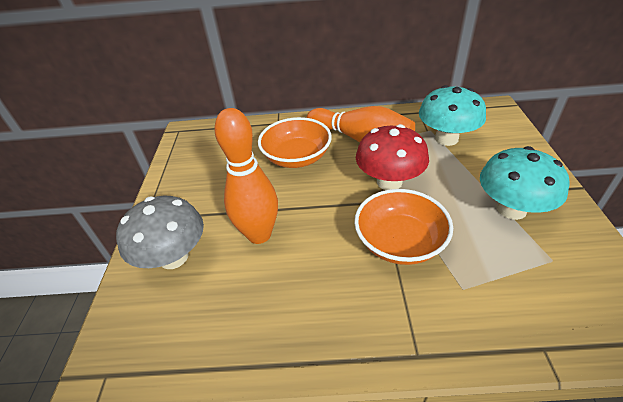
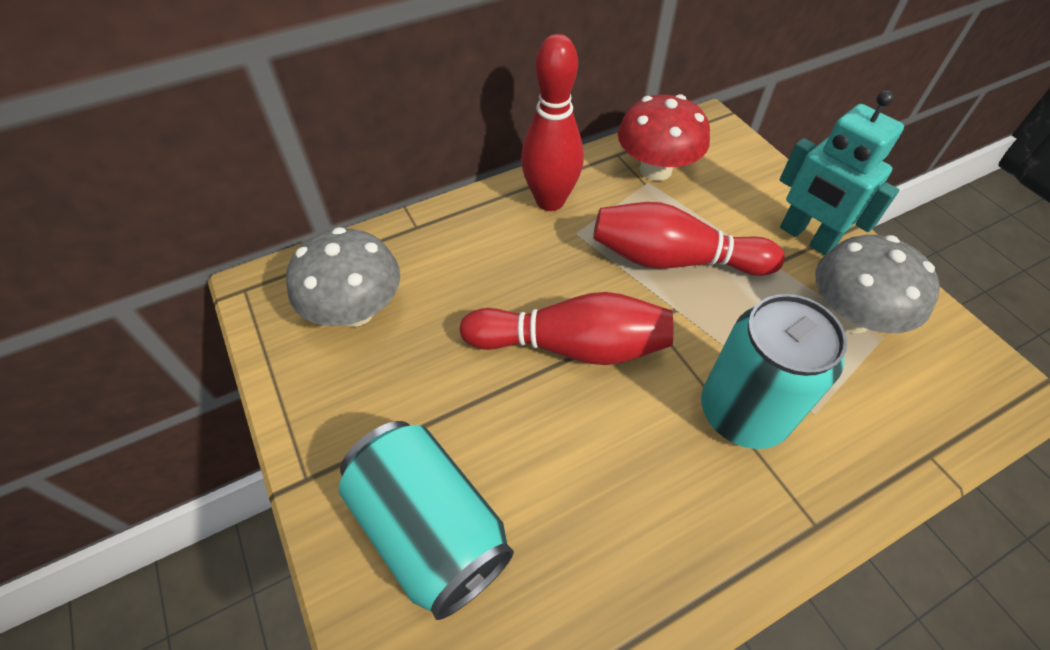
grey mushroom: [116,196,204,269] = 1 -> [286,227,400,327] [815,235,940,333] = 2
orange bowl: [258,117,332,168] [354,189,453,265] = 2 -> none = 0
orange bowling pin: [214,108,278,244] [306,106,415,142] = 2 -> none = 0
red bowling pin: none = 0 -> [460,292,673,365] [521,34,584,211] [593,202,785,276] = 3
turquoise can: none = 0 -> [338,421,514,620] [701,294,847,449] = 2
turquoise mushroom: [419,85,486,146] [480,146,569,220] = 2 -> none = 0
turquoise robot: none = 0 -> [779,90,904,255] = 1

